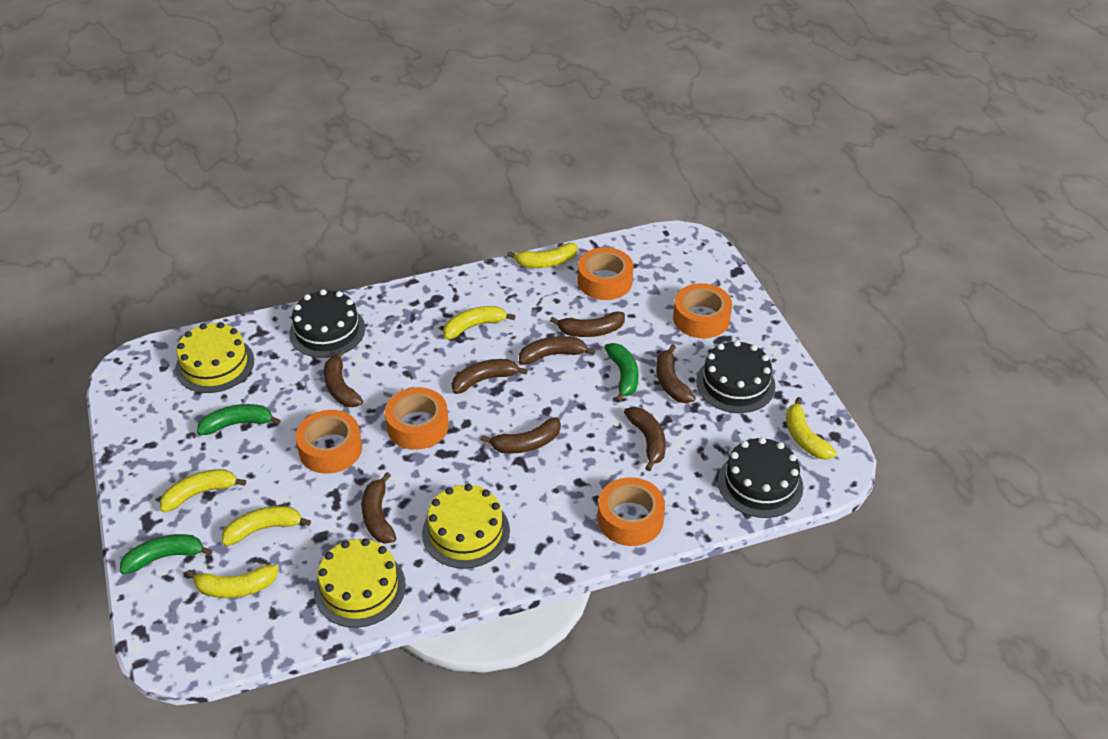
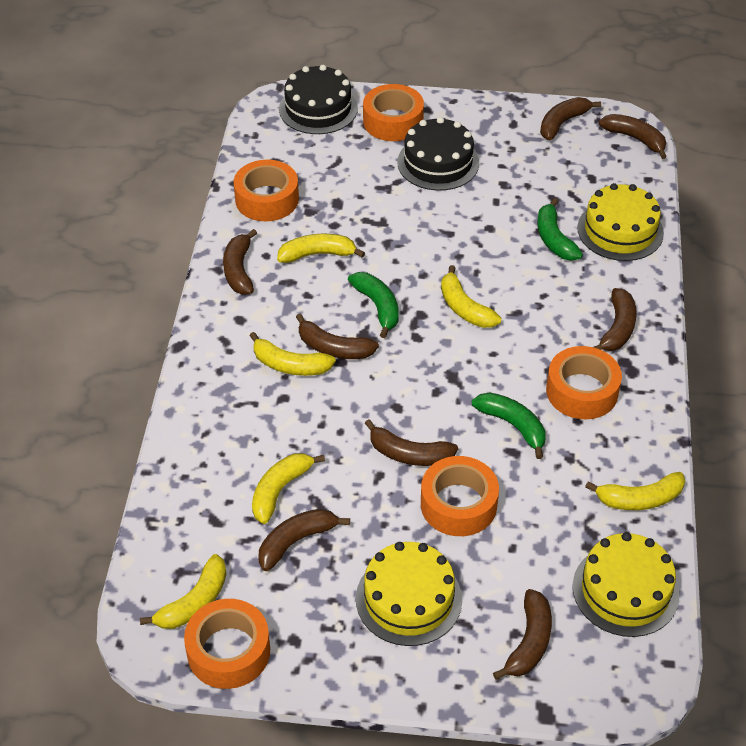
black cake: [289,289,365,358] [696,340,776,413] [718,437,803,518] = 3 -> [279,65,358,134] [397,117,479,191] = 2

